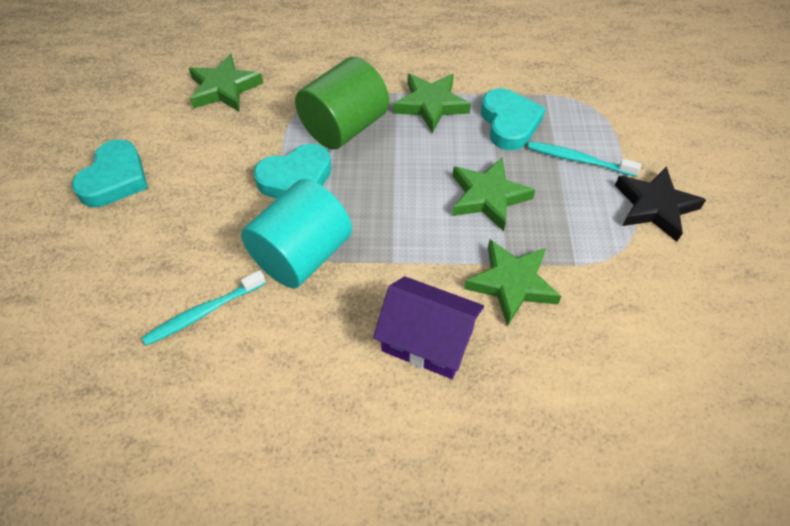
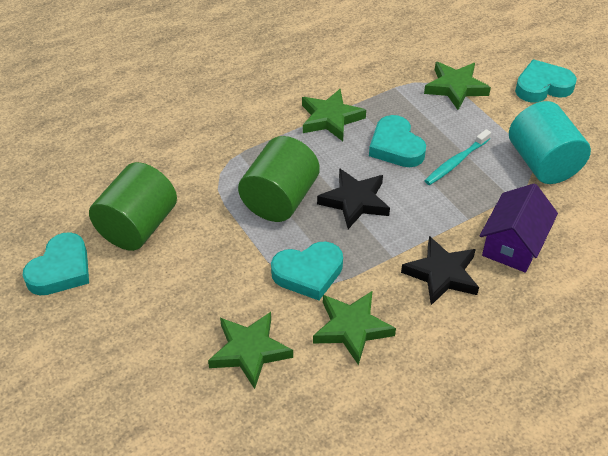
black star: [615,166,706,242] = 1 -> [317,168,390,229] [401,236,479,305] = 2
green cylinder: [295,57,389,150] = 1 -> [89,162,177,251] [238,136,320,222] = 2
turquoise heart: [72,139,148,207] [254,144,332,198] [481,88,546,150] = 3 -> [23,232,89,295] [271,242,343,300] [369,115,426,167] [515,59,577,103] = 4
turquoise toothbrush: [142,270,266,346] [528,141,641,177] = 2 -> [425,129,491,185] = 1

